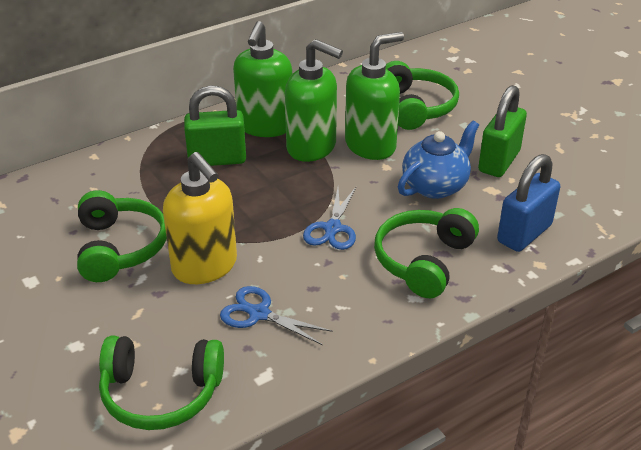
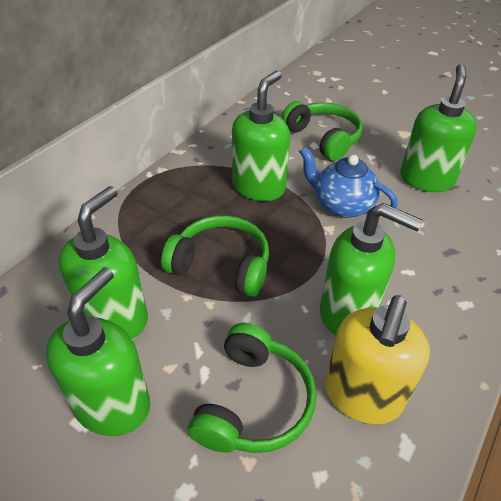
blue padlock: [497,154,560,252] = 1 -> none = 0
blue scissors: [220,286,333,345] [303,187,356,250] = 2 -> none = 0
green headphones: [77,190,167,282] [99,336,224,430] [374,208,479,298] [386,61,459,130] = 4 -> [161,215,269,297] [188,323,316,453] [281,101,363,161] = 3
green padlock: [184,86,246,166] [478,85,527,177] = 2 -> none = 0
green soap dispenser: [233,21,292,137] [285,39,343,162] [345,32,404,160] = 3 -> [46,267,150,436] [59,186,148,339] [232,71,290,201] [320,203,423,335] [400,64,477,192] = 5

